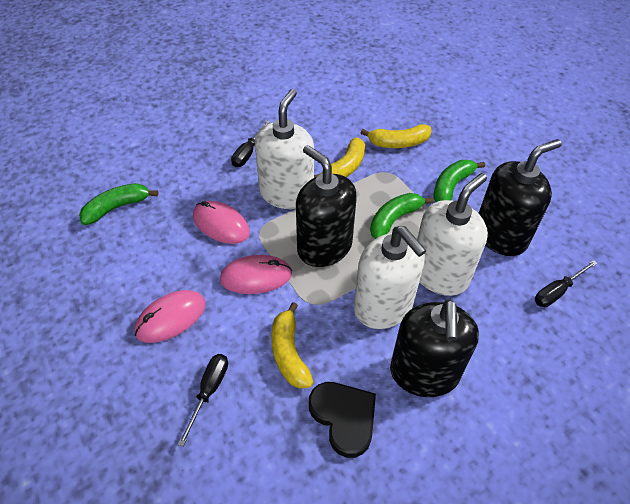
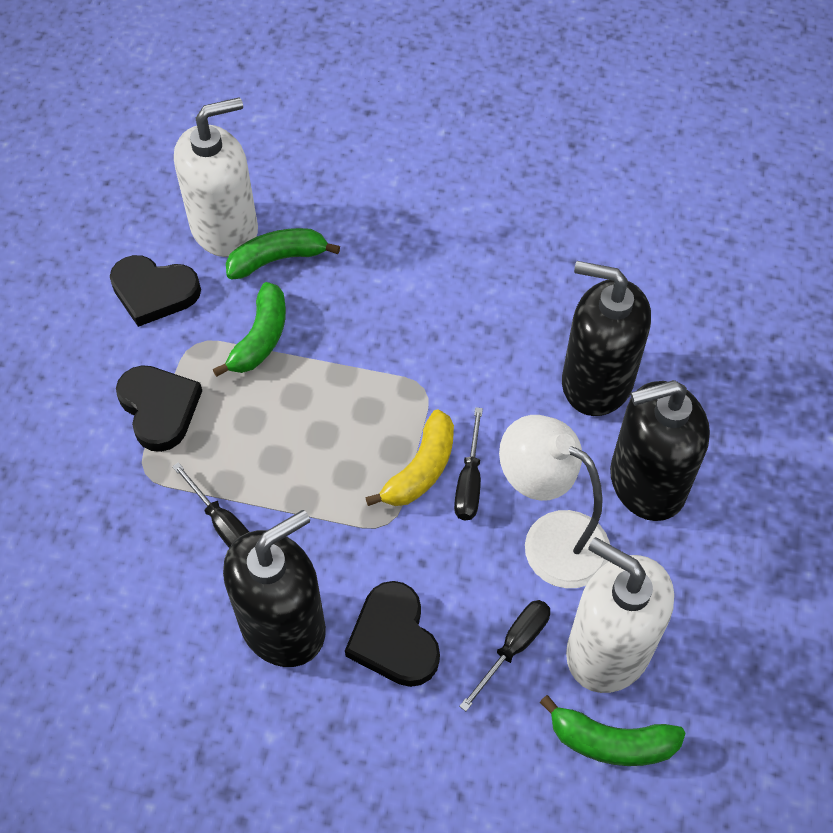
black heart: [309,382,376,458] = 1 -> [110,255,201,327] [116,365,202,452] [345,581,440,687] = 3
pink mouse: [134,290,206,343] [193,201,250,244] [220,255,292,294] = 3 -> none = 0
white lamp: none = 0 -> [499,415,610,588] = 1
white soap dispenser: [255,89,314,209] [354,226,427,329] [417,173,488,296] = 3 -> [174,97,258,257] [566,537,674,693] = 2
yellow banana: [271,302,313,389] [314,137,365,178] [361,124,432,148] = 3 -> [365,409,454,506] = 1

